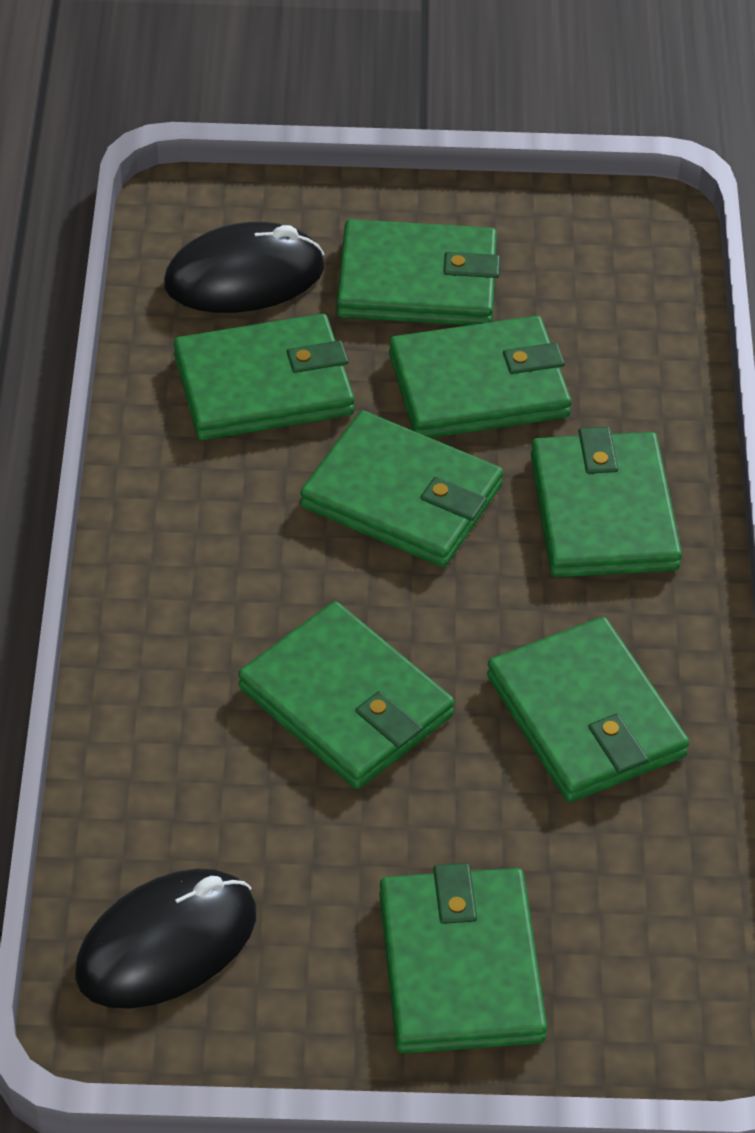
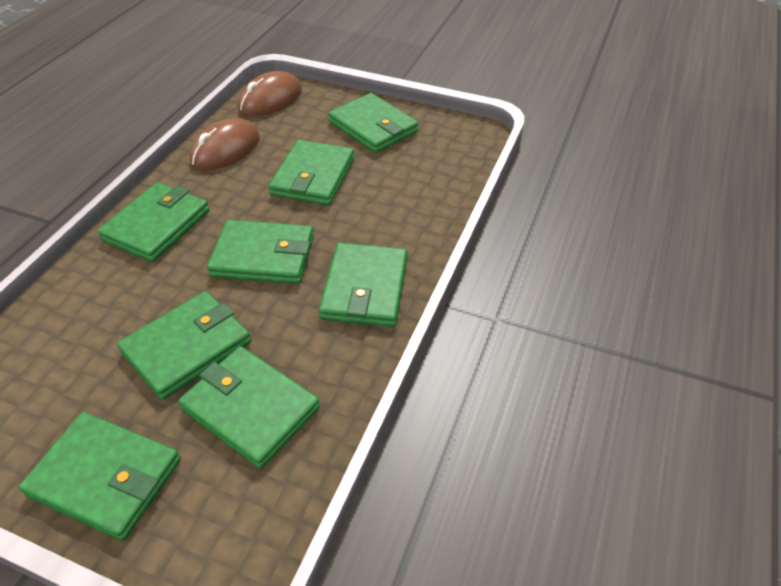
black mouse: [75,869,256,1009] [164,222,324,313] = 2 -> none = 0
brown mouse: none = 0 -> [189,118,260,171] [238,71,302,116] = 2

